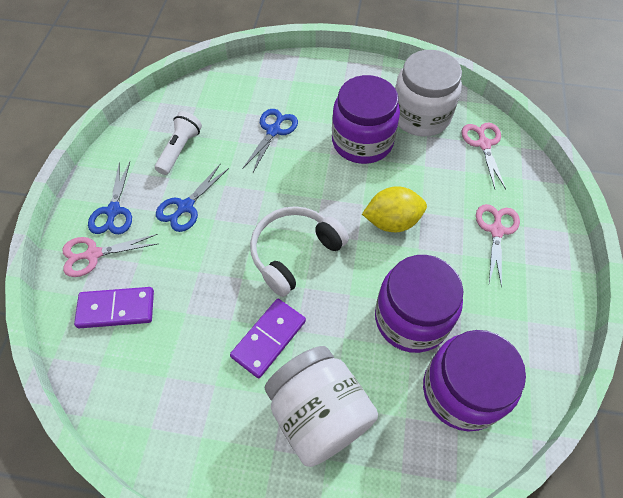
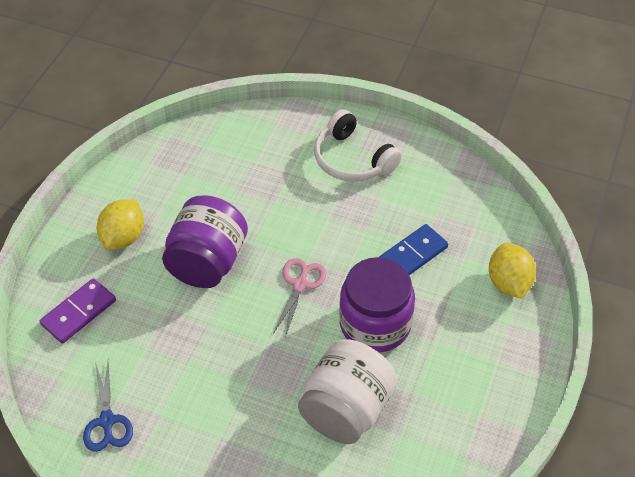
blue domino: none = 0 -> [379,224,448,275] = 1
blue scissors: [88,162,132,234] [156,163,229,232] [242,109,298,172] = 3 -> [83,362,133,452] = 1
pink scissors: [62,234,158,277] [461,122,506,189] [476,204,520,288] = 3 -> [273,258,326,337] = 1
purple domino: [74,287,154,328] [230,299,306,378] = 2 -> [40,278,116,344] = 1
purple jar: [332,75,400,164] [375,255,463,353] [423,330,526,431] = 3 -> [162,195,248,288] [339,257,415,353] = 2
white flashlight: [155,111,202,175] = 1 -> none = 0
white jar: [264,346,378,467] [395,50,462,136] = 2 -> [298,339,397,444] = 1
yellow lemon: [362,186,427,232] = 1 -> [97,200,144,249] [489,243,536,298] = 2

